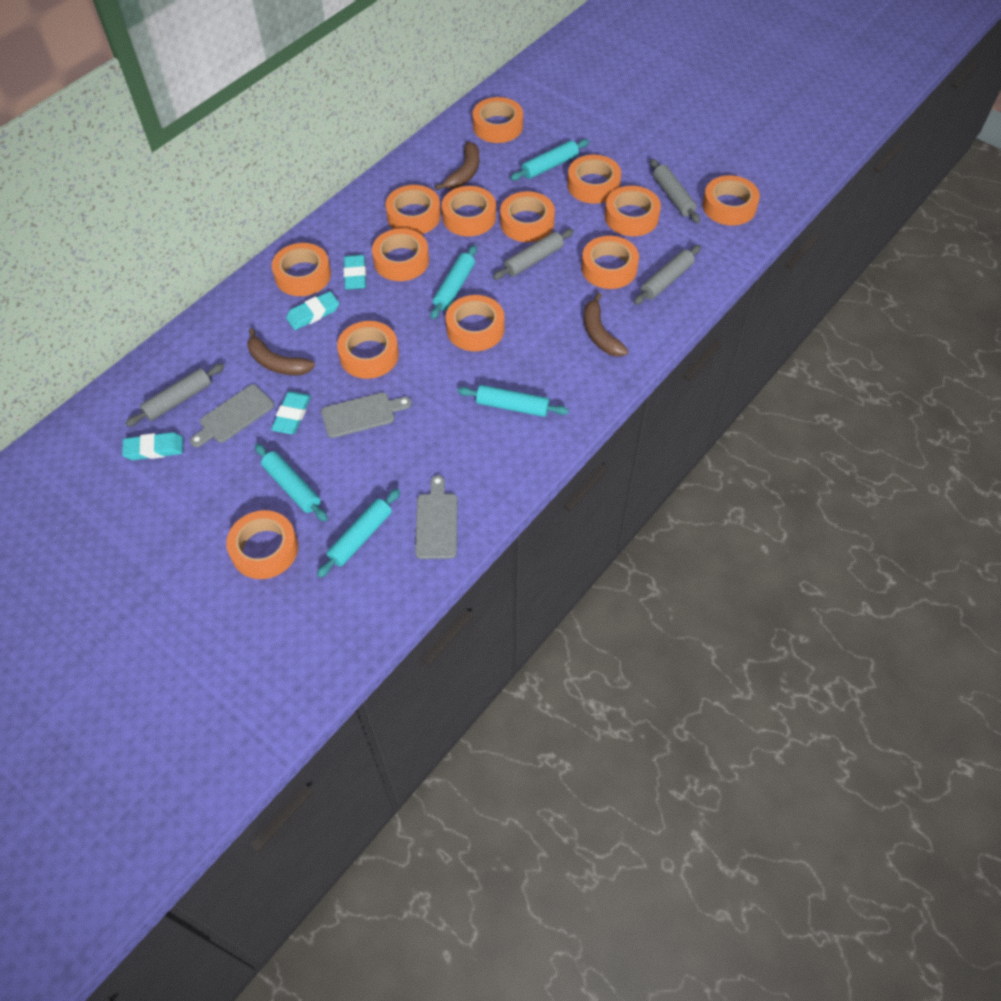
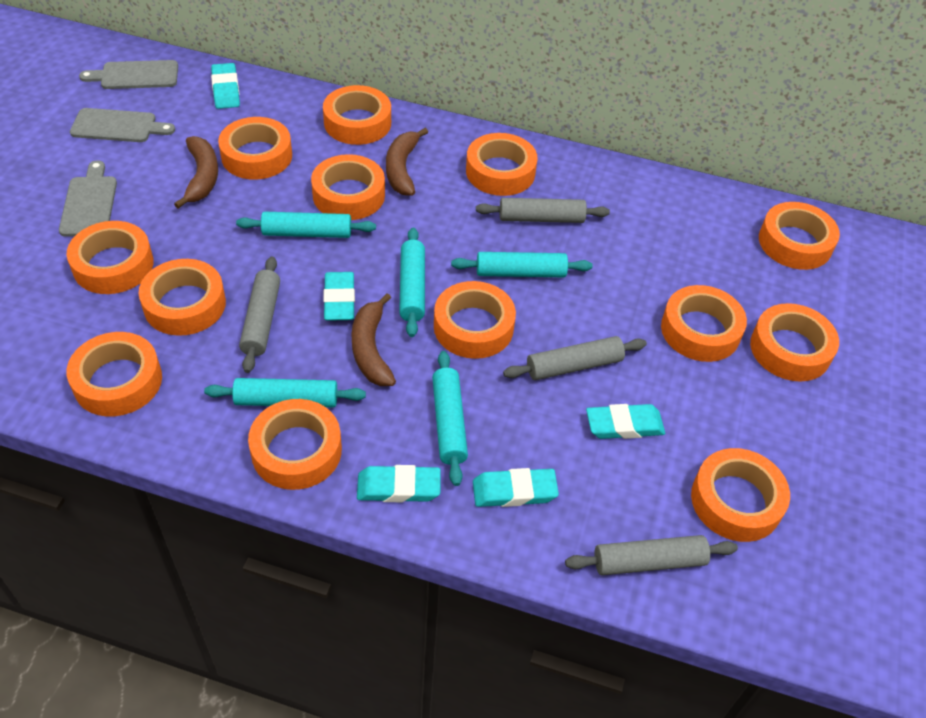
turquoise eraser: [122,432,183,460] [271,392,311,434] [286,291,339,330] [344,255,366,290] = 4 -> [211,63,240,109] [323,272,355,321] [357,465,441,502] [473,468,559,507] [586,404,665,439] = 5

